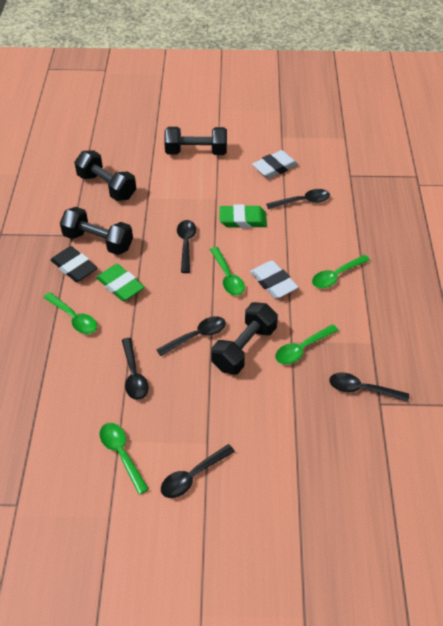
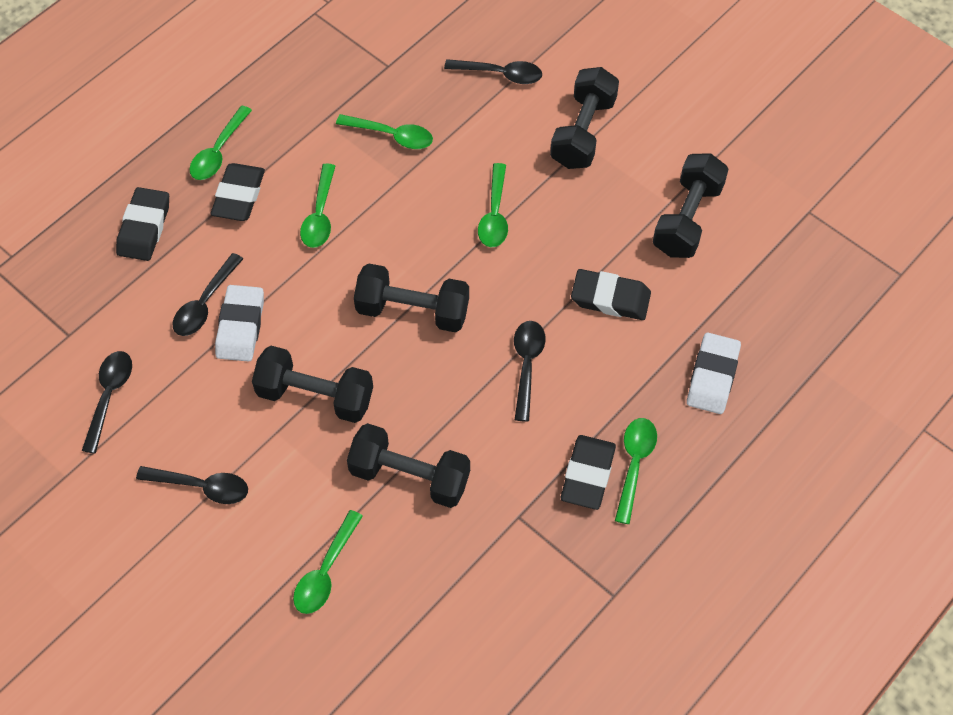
black dumbbell: [60,207,133,255] [74,150,136,201] [164,127,227,155] [211,302,278,375] = 4 -> [252,346,373,423] [347,423,470,508] [354,263,469,332] [550,67,619,169] [653,153,729,258] = 5
black eraser: [51,246,97,282] = 1 -> [116,187,169,261] [211,163,265,221] [561,435,616,510] [571,269,651,320] = 4
black spoon: [122,338,149,400] [156,316,226,356] [161,444,235,498] [177,220,196,273] [266,189,330,209] [329,372,409,402] = 6 -> [82,351,132,453] [136,466,248,504] [173,253,243,336] [444,59,542,84] [514,321,546,422] = 5
green eraser: [96,264,144,301] [219,205,267,228] = 2 -> none = 0
green spoon: [43,292,97,334] [99,423,149,495] [210,247,245,296] [275,324,339,364] [312,255,370,288] = 5 -> [189,106,252,180] [293,510,363,614] [300,164,335,248] [336,114,433,149] [478,163,508,247] [615,418,657,524] = 6

